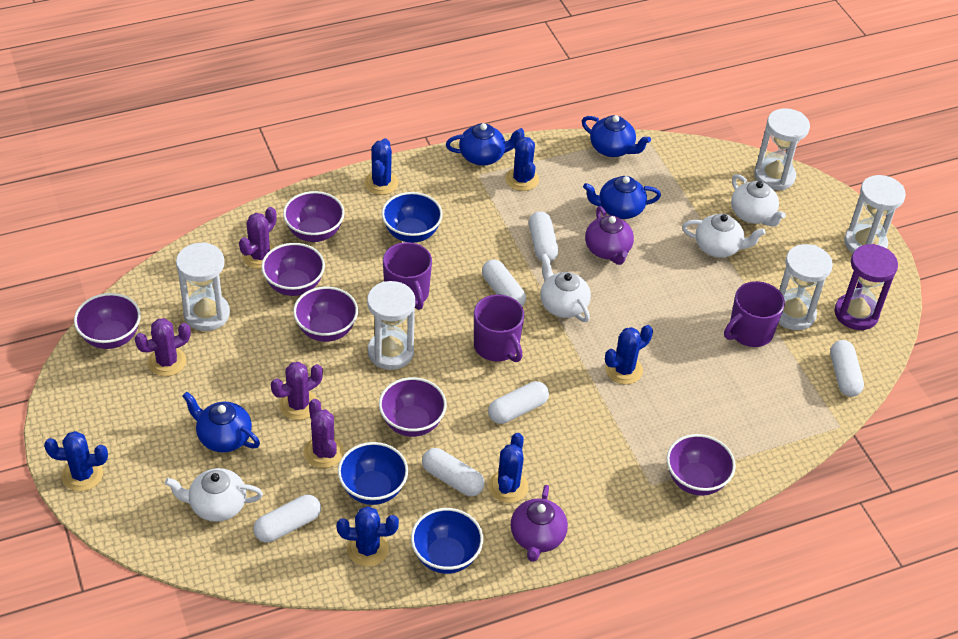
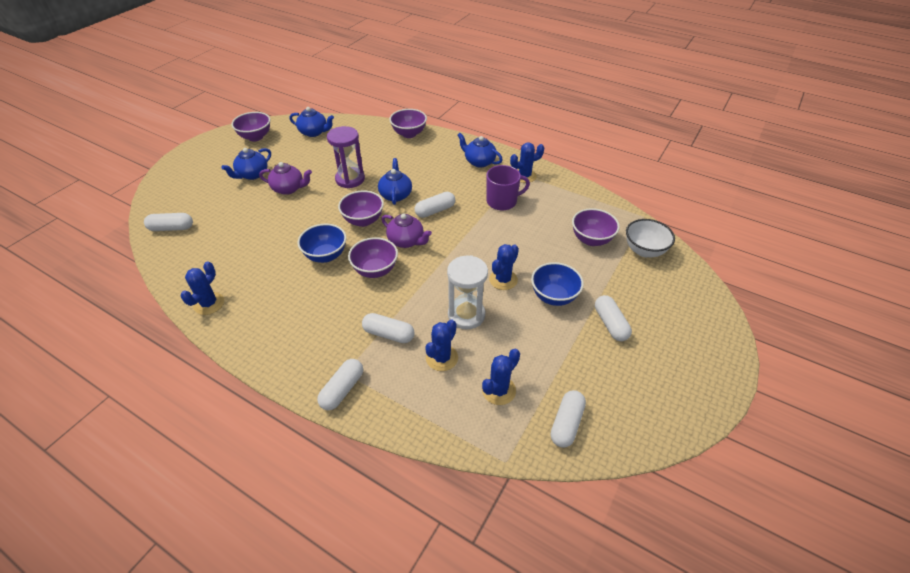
blue bowl: [338,442,408,505] [382,192,443,243] [411,508,483,574] = 3 -> [297,224,346,263] [531,262,584,306] = 2
blue cactus: [44,431,108,491] [337,506,399,567] [364,138,399,195] [488,433,529,503] [505,129,539,191] [605,325,653,384] = 6 -> [180,261,224,315] [425,319,458,371] [482,349,520,405] [489,244,519,290] [510,142,544,183] = 5
purple bowl: [74,293,141,349] [261,243,325,296] [283,191,345,242] [293,287,358,342] [379,377,447,437] [667,434,736,496] = 6 -> [231,112,270,142] [338,190,384,227] [348,237,398,278] [389,109,427,138] [572,208,620,246] = 5
purple cactus: [135,318,191,376] [239,207,277,269] [271,362,323,420] [304,399,344,468] = 4 -> none = 0
purple mug: [383,242,432,310] [474,295,524,362] [724,281,785,347] = 3 -> [486,165,530,211] = 1
white bowl: none = 0 -> [626,219,675,257] = 1
white hourglass: [176,242,230,331] [367,281,415,370] [754,108,810,190] [778,244,833,330] [844,175,906,253] = 5 -> [447,255,488,329] = 1
white teapot: [165,468,263,522] [540,254,591,322] [682,214,766,258] [731,174,786,227] = 4 -> none = 0

